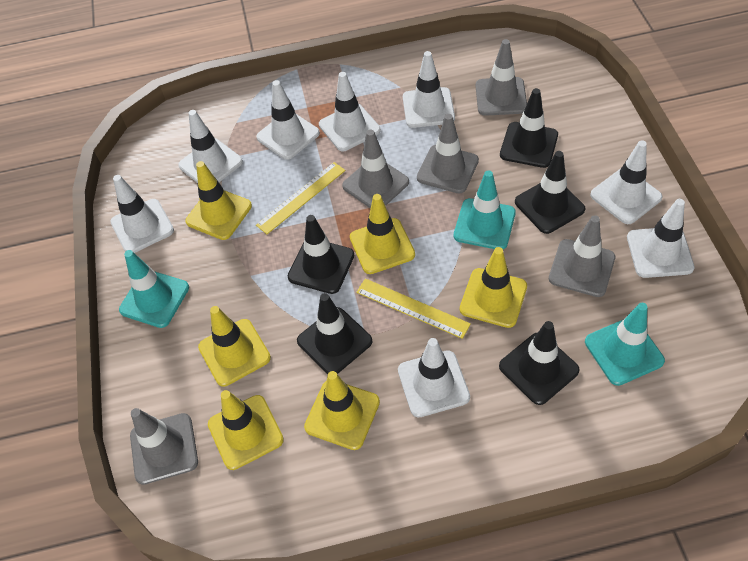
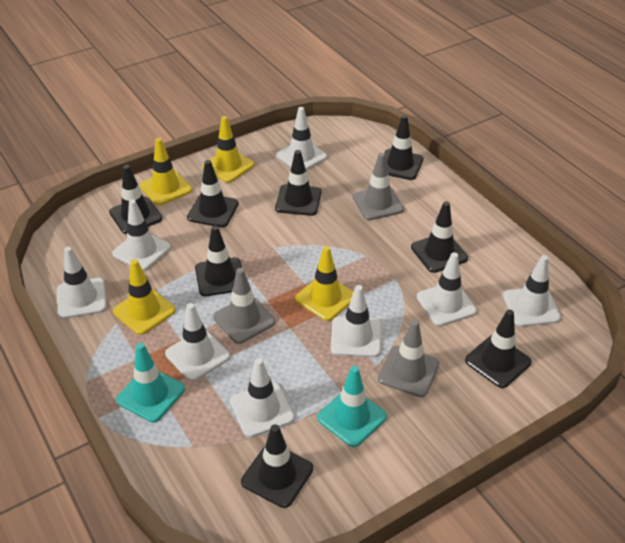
black traffic cone: [288,215,354,294] [297,293,373,374] [499,321,580,405] [500,88,558,168] [515,151,585,234] = 5 -> [109,165,162,234] [187,160,239,228] [195,226,242,296] [241,424,313,508] [275,150,321,216] [384,115,423,180] [411,202,468,273] [465,309,532,388] = 8
grey traffic cone: [130,408,198,485] [342,130,409,209] [417,114,479,194] [476,39,527,116] [549,215,615,297] = 5 -> [213,268,275,344] [353,153,404,220] [378,320,439,397] = 3
turquoise traffic cone: [119,250,189,328] [454,170,516,249] [585,303,665,386] = 3 -> [116,343,185,422] [317,366,387,447] = 2
yellow ruler: [256,162,345,234] [356,278,471,339] = 2 -> none = 0
yellow traffic cone: [185,161,252,240] [198,306,271,387] [208,390,284,470] [304,371,380,450] [350,194,415,274] [460,247,527,328] = 6 -> [113,259,176,335] [140,138,192,205] [202,116,254,182] [295,246,354,321] = 4

